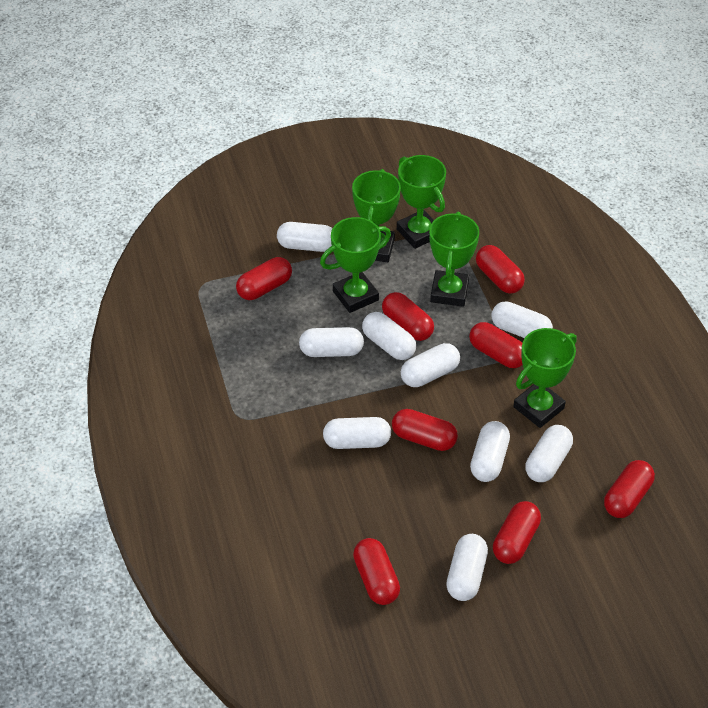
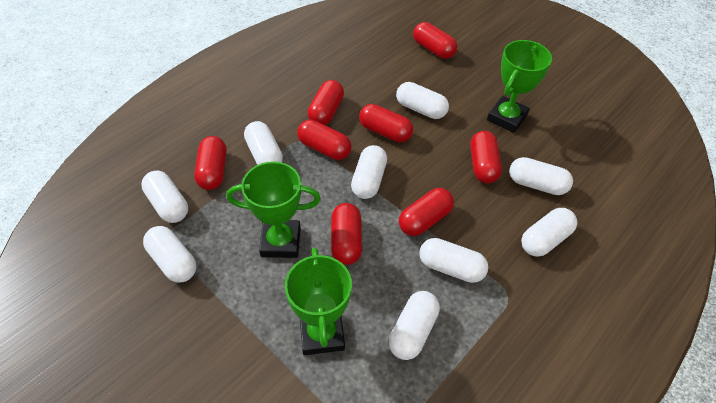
green trophy: [320,217,391,313] [352,169,401,262] [397,155,446,249] [429,212,479,307] [513,328,577,428] = 5 -> [226,161,321,258] [285,248,352,355] [487,40,552,133] = 3

